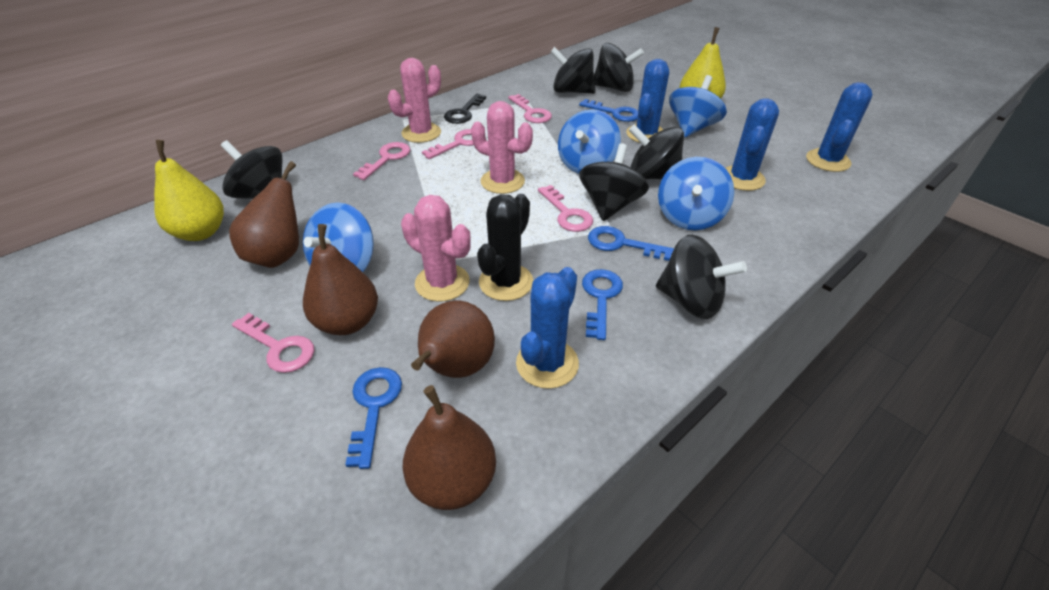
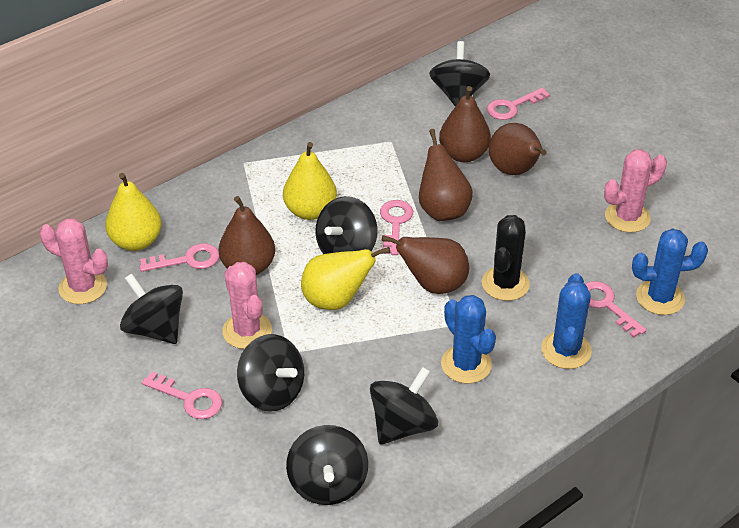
black key: [444,94,486,124] = 1 -> none = 0
blue cactus: [516,267,579,389] [626,59,669,143] [725,98,779,191] [806,82,873,172] = 4 -> [441,295,496,384] [541,273,592,369] [632,228,708,315] = 3
blue key: [345,367,402,469] [579,99,638,122] [582,269,623,340] [588,226,674,261] = 4 -> none = 0
blue spinning top: [303,202,374,272] [558,109,621,174] [658,157,734,230] [669,75,727,137] = 4 -> none = 0
brown pear: [229,161,299,268] [303,224,378,335] [403,385,496,510] [411,301,495,378] = 4 -> [219,196,275,275] [382,235,469,294] [419,129,473,221] [439,86,491,162] [489,123,547,175] = 5
yellow pear: [154,140,224,241] [679,27,726,99] = 2 -> [105,173,162,251] [283,142,337,220] [301,247,390,310] = 3

